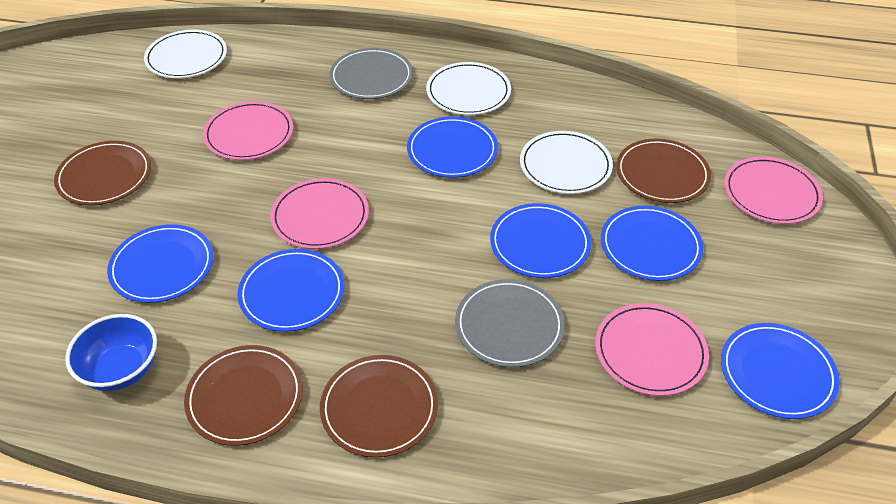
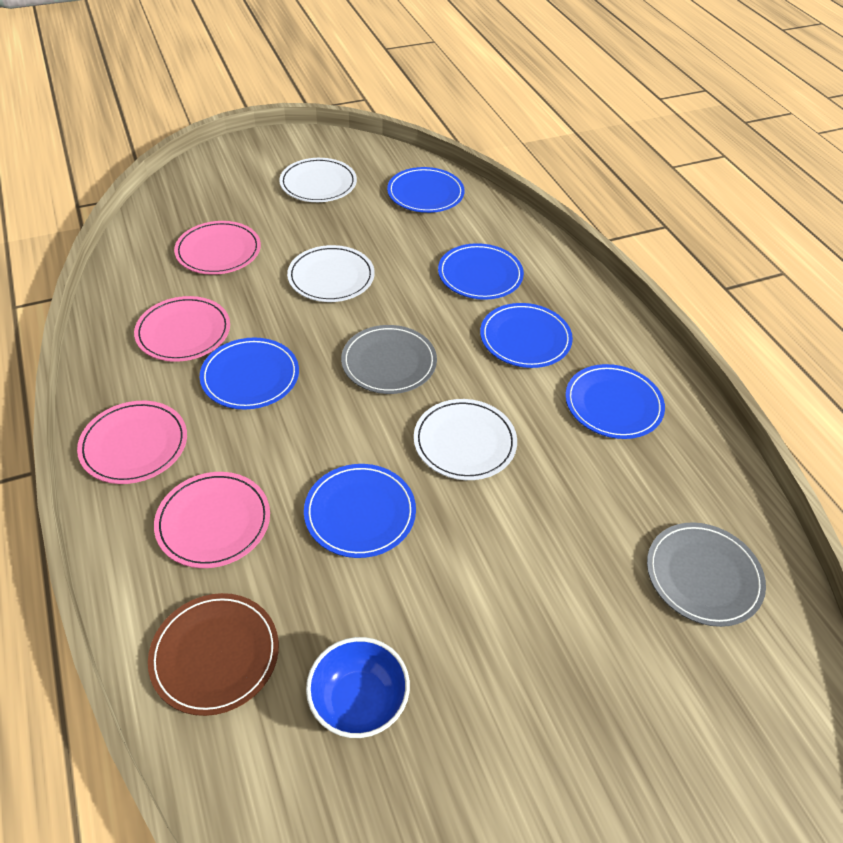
brown plate: [54,141,151,206] [184,345,303,446] [320,355,438,458] [616,139,711,203] = 4 -> [148,593,279,716] = 1

